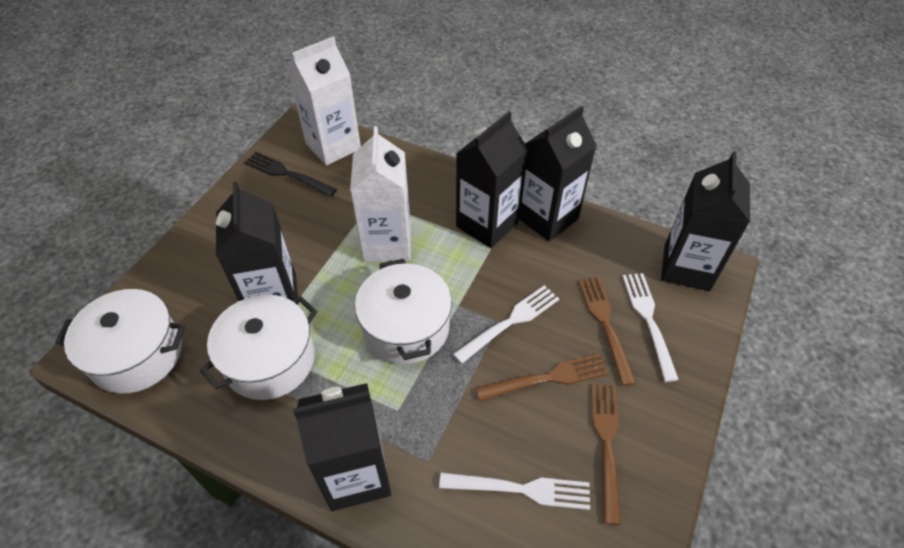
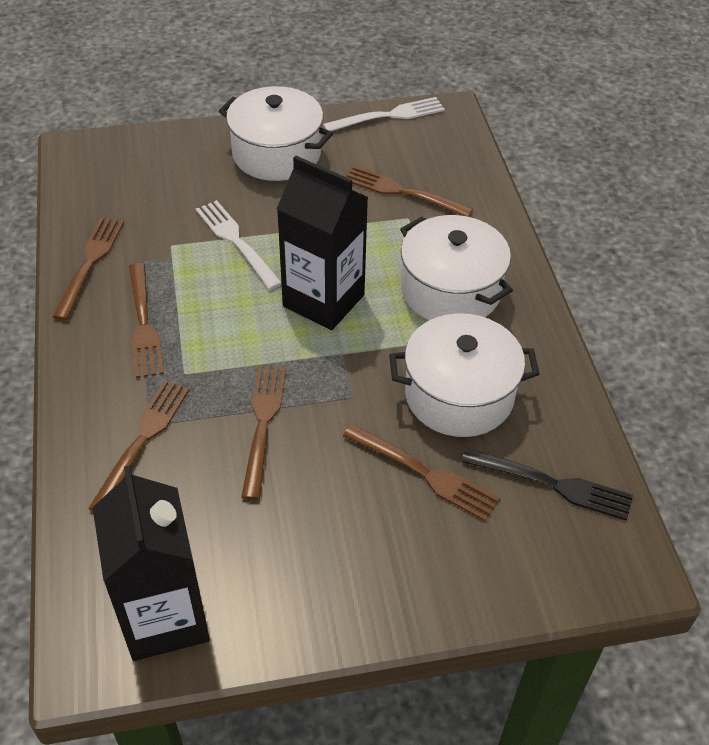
black carton: [216,181,299,306] [293,383,391,511] [456,111,528,248] [519,106,597,242] [661,151,750,291] = 5 -> [92,465,210,661] [277,156,368,330] = 2
brown fork: [475,354,609,401] [578,277,636,386] [591,384,621,525] = 3 -> [52,217,124,320] [88,380,190,511] [129,263,164,378] [241,365,286,500] [343,424,500,521] [347,166,473,217] = 6
white carton: [287,36,361,166] [350,126,411,262] = 2 -> none = 0
white fork: [439,472,590,510] [453,285,559,364] [622,273,679,382] = 3 -> [196,200,282,290] [323,97,445,131] = 2

